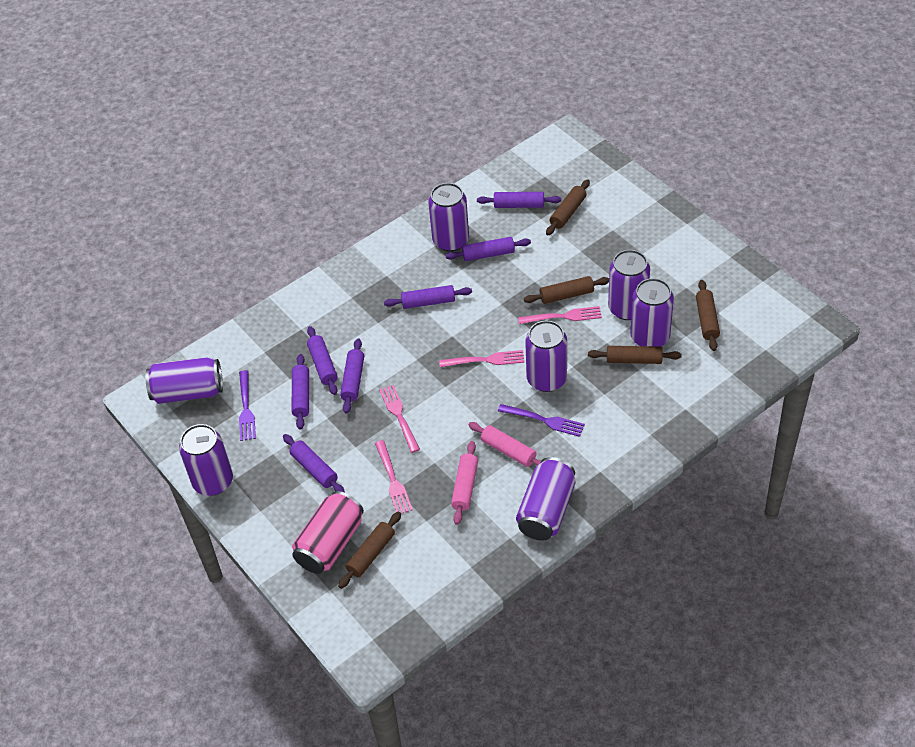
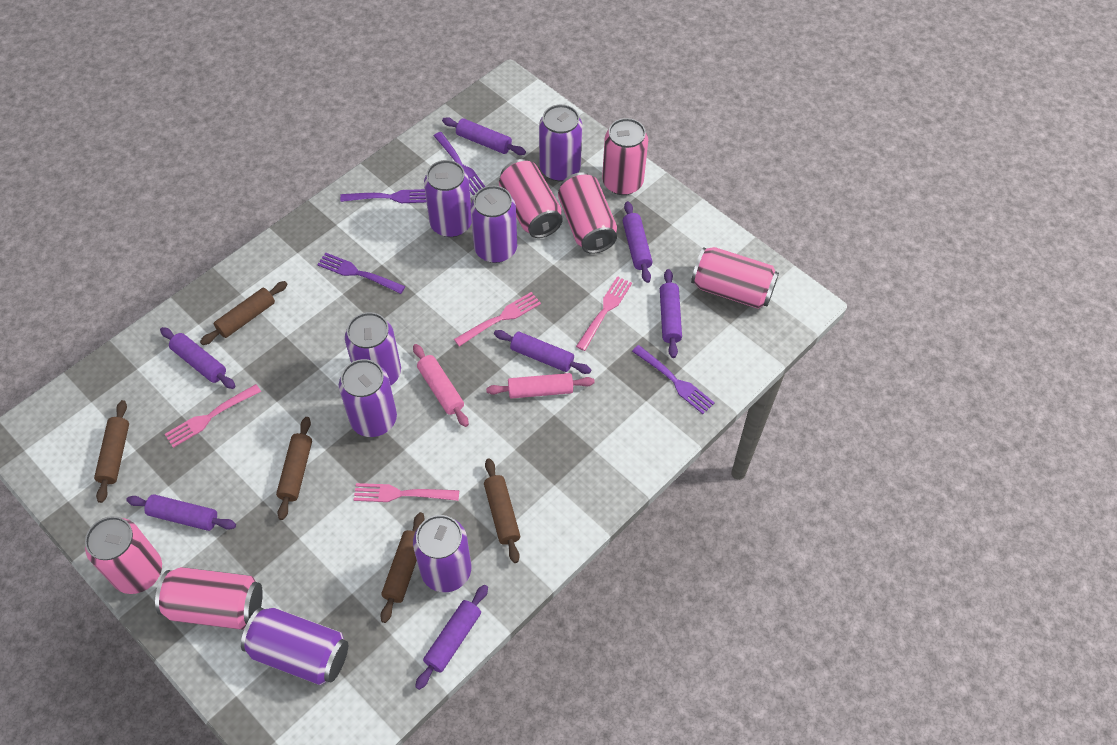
pink can: [292,491,364,574] = 1 -> [85,516,162,594] [155,567,263,630] [499,159,563,238] [558,172,617,254] [602,118,648,195] [691,247,779,309] = 6
purple fork: [239,370,256,441] [498,404,585,437] = 2 -> [317,253,405,294] [340,189,427,203] [434,132,485,195] [632,345,715,414] = 4

